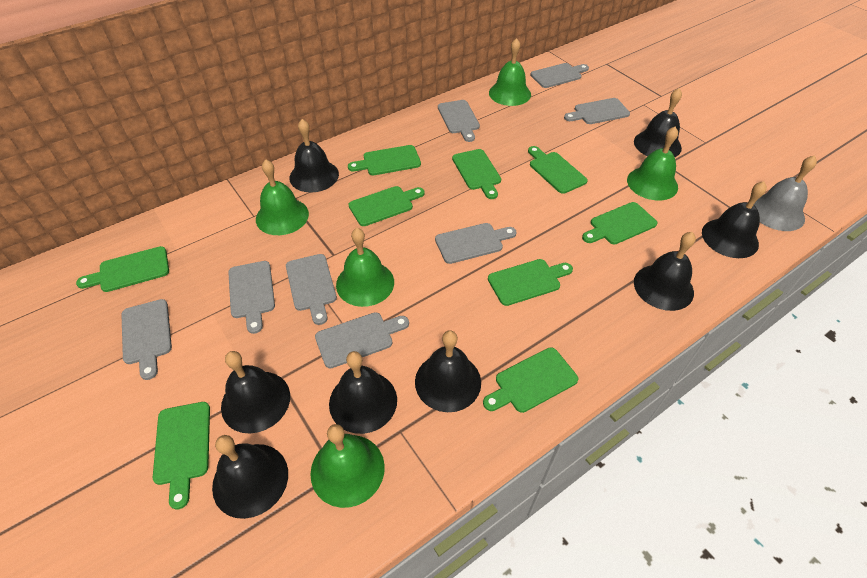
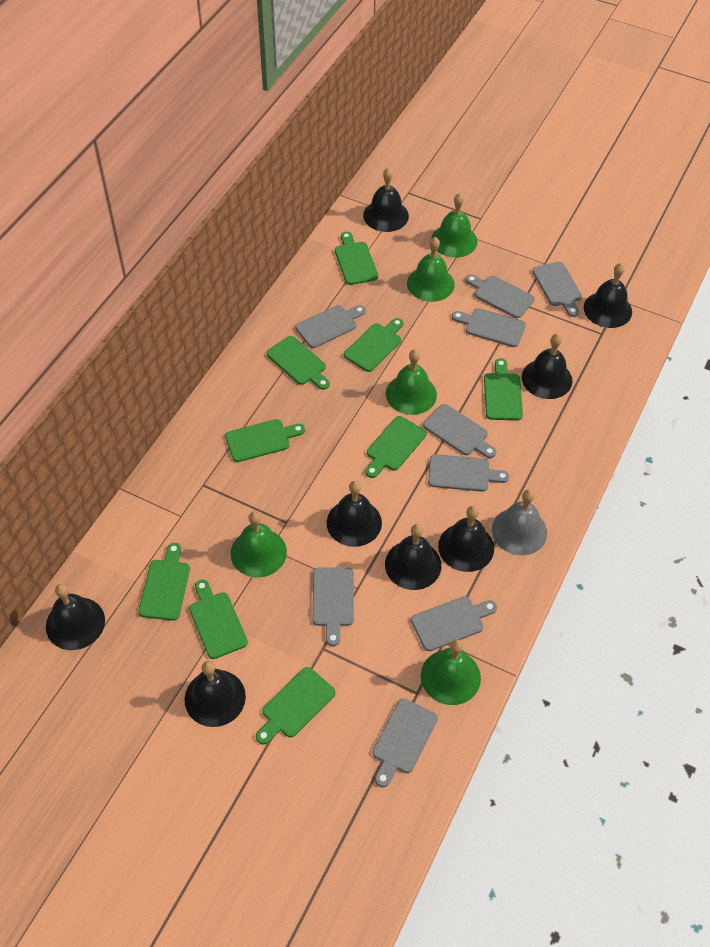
grey cutting board: [121,299,172,380] [228,261,275,334] [286,254,337,325] [315,312,409,368] [435,223,517,264] [438,100,480,142] [530,63,589,88] [564,98,630,124] = 8 -> [295,305,366,348] [313,567,354,646] [372,699,438,787] [411,596,497,651] [423,404,496,458] [428,454,509,492] [452,308,526,347] [466,274,535,318] [532,262,582,317] = 9

